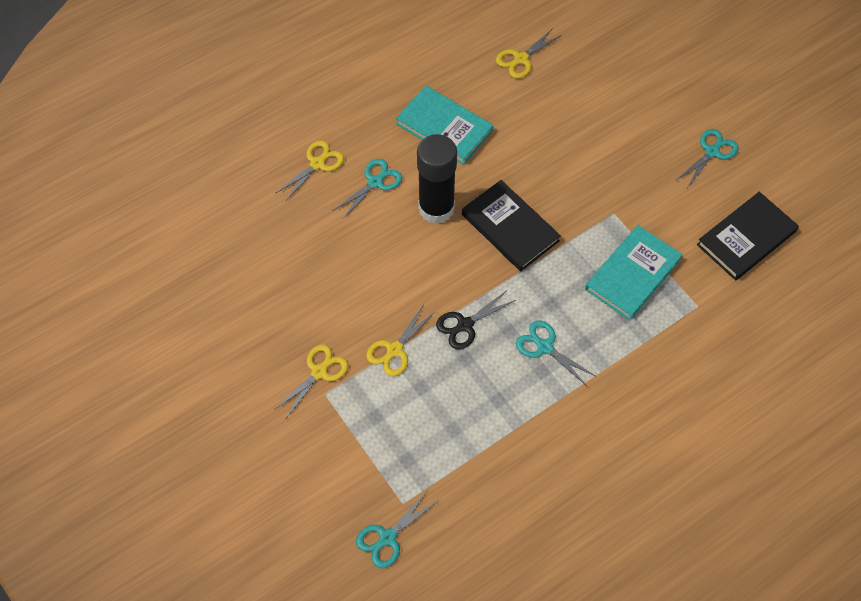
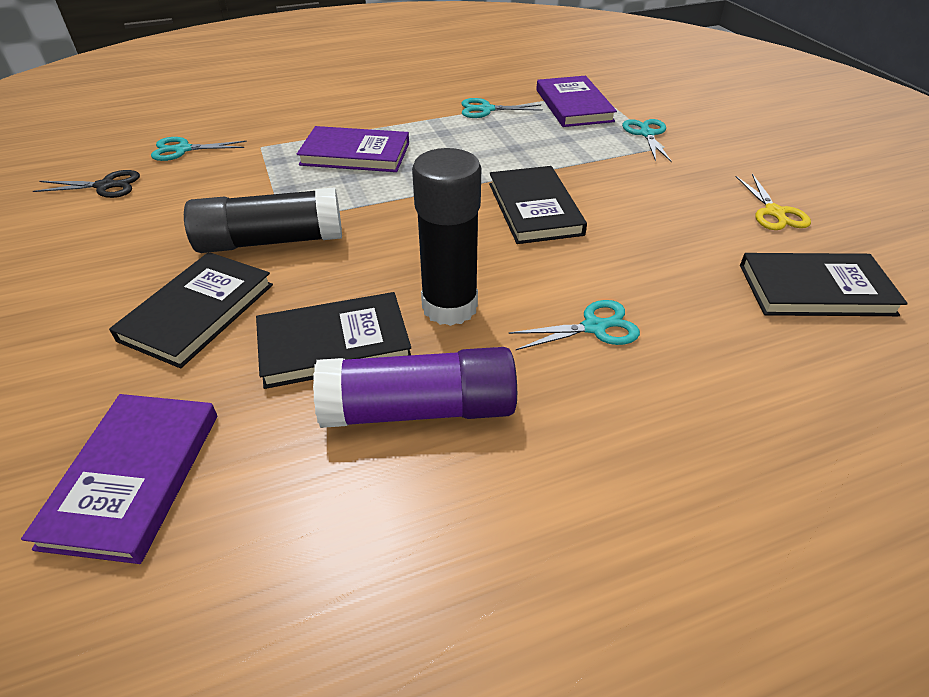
black book: [462,180,561,271] [697,192,799,280] = 2 -> [109,252,273,368] [256,292,411,389] [489,166,587,244] [740,253,908,316] = 4
black glue stick: [417,134,457,224] = 1 -> [184,187,342,253] [412,148,481,326] = 2
purple book: none = 0 -> [21,394,217,564] [297,126,409,172] [536,76,617,127] = 3
purple glue stick: none = 0 -> [313,347,517,428] = 1
turquoise book: [396,86,493,165] [585,225,683,321] = 2 -> none = 0
yellow scissors: [274,344,348,418] [275,140,344,202] [366,304,436,376] [496,28,562,78] = 4 -> [736,174,811,230] = 1

